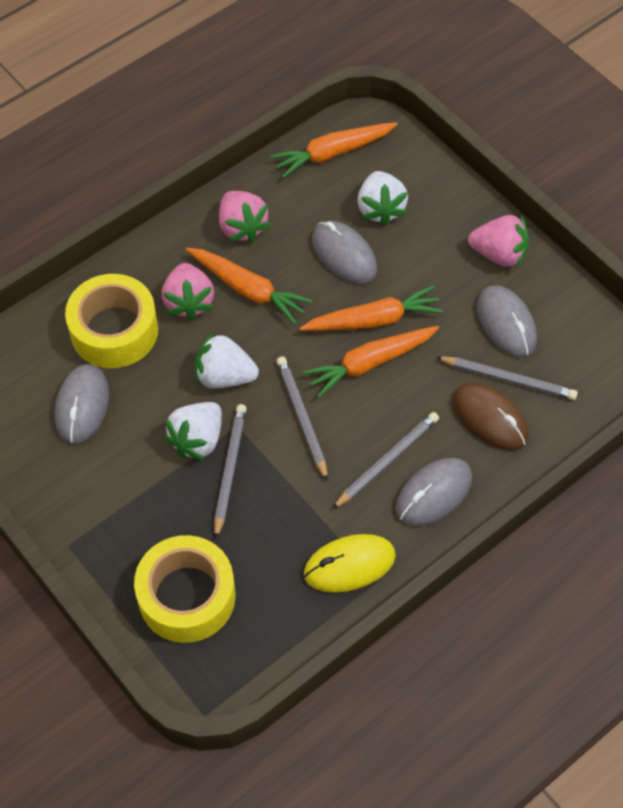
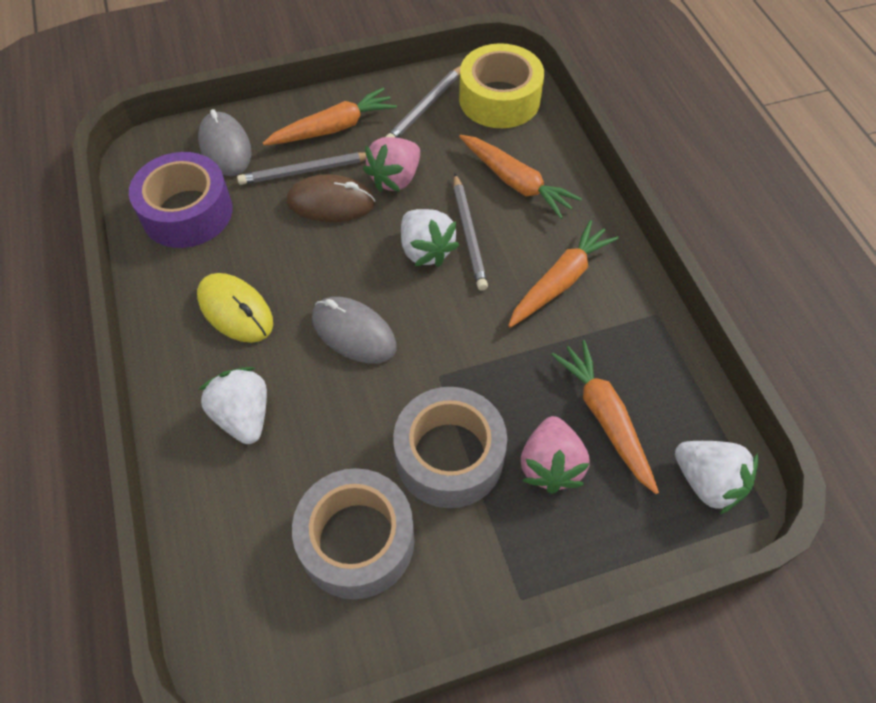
grey mouse: [55,364,109,444] [312,221,377,284] [395,458,472,526] [477,285,537,357] = 4 -> [198,109,251,176] [312,297,397,364] = 2
grey pencil: [214,404,247,539] [276,357,328,481] [332,412,439,509] [436,356,578,400] = 4 -> [237,152,366,185] [386,66,460,138] [454,174,488,290] = 3
grey tape: none = 0 -> [292,468,415,599] [393,387,507,508] = 2
pink strawberry: [162,263,214,321] [219,191,271,243] [468,215,529,267] = 3 -> [363,137,420,192] [521,416,590,494] = 2
purple tape: none = 0 -> [129,152,233,248] = 1
yellow tape: [65,274,158,368] [134,535,235,643] = 2 -> [459,43,544,128] = 1

